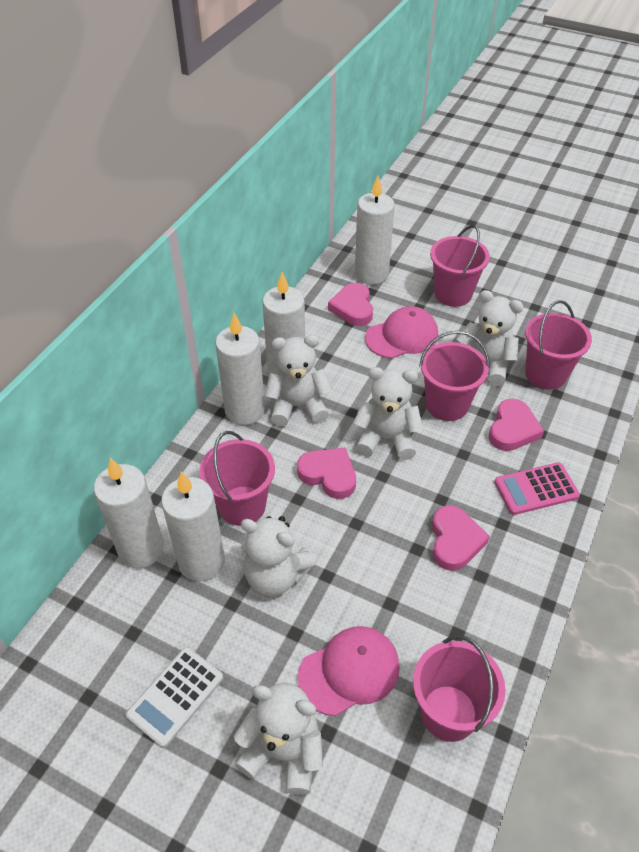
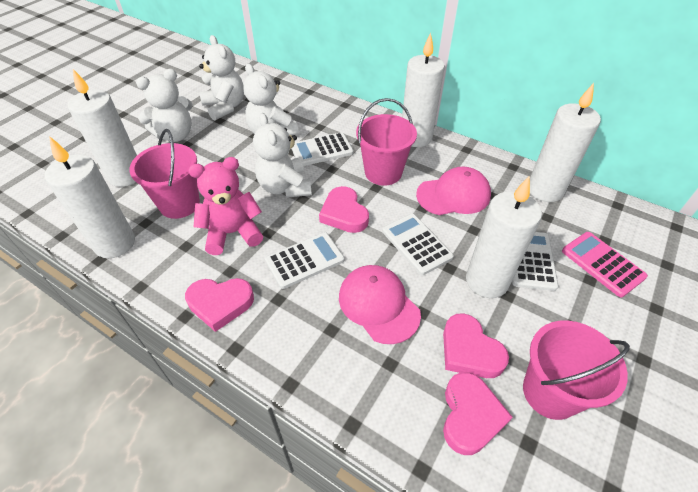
pink bucket: [199,431,275,526] [413,635,506,742] [419,331,490,421] [430,225,490,307] [525,300,592,390] = 5 -> [129,129,200,219] [356,98,417,186] [523,321,630,420] = 3
pink teddy bear: none = 0 -> [188,157,263,255] = 1
white calculator: [126,647,223,748] = 1 -> [265,232,344,289] [291,132,354,166] [382,214,454,275] [512,232,559,291] = 4
white teddy bear: [234,683,323,795] [241,516,317,596] [265,335,332,426] [353,367,423,460] [457,290,524,386] = 5 -> [136,69,193,142] [199,35,244,121] [243,63,299,136] [253,113,312,198] = 4

